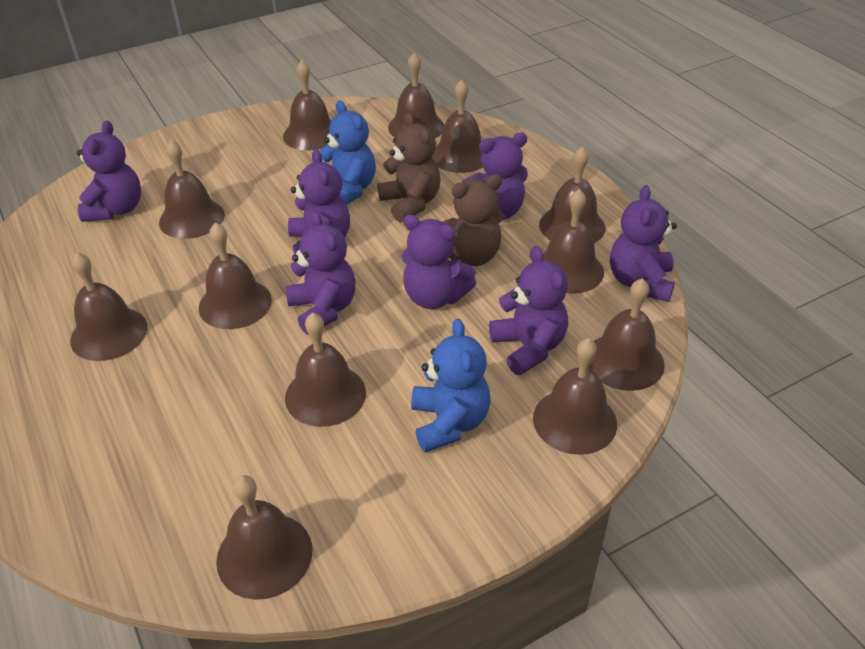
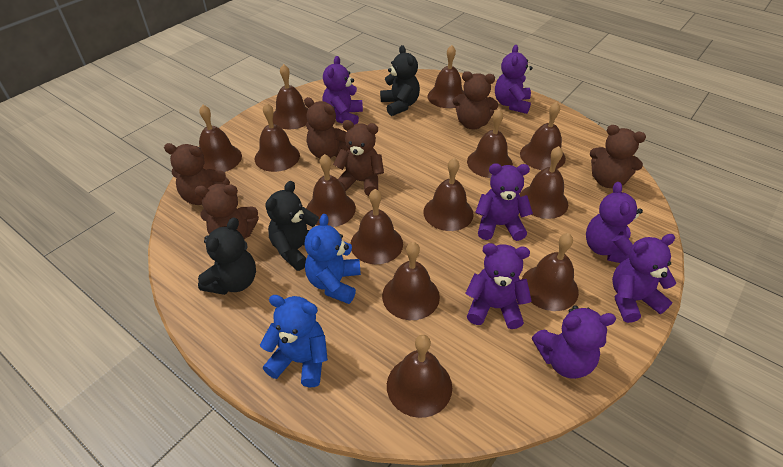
black teddy bear: none = 0 -> [198,217,256,295] [265,181,319,271] [380,45,420,116] = 3
brown bell: [70,252,148,361] [159,140,225,239] [199,222,272,329] [216,475,313,600] [283,60,331,151] [285,313,366,427] [388,53,444,138] [431,79,483,173] [533,338,617,455] [539,146,605,243] [543,189,604,294] [588,278,665,391] = 12 -> [199,105,242,172] [255,103,300,172] [273,64,308,129] [306,154,356,227] [350,189,403,264] [382,242,440,320] [387,335,452,418] [423,158,474,231] [428,45,465,108] [467,109,513,178] [519,146,568,219] [520,102,566,170] [522,233,579,311] = 13
brown teddy bear: [377,112,441,223] [442,175,504,266] = 2 -> [164,143,230,205] [195,184,259,239] [304,97,348,159] [333,120,384,196] [453,71,499,129] [590,125,646,188] = 6

